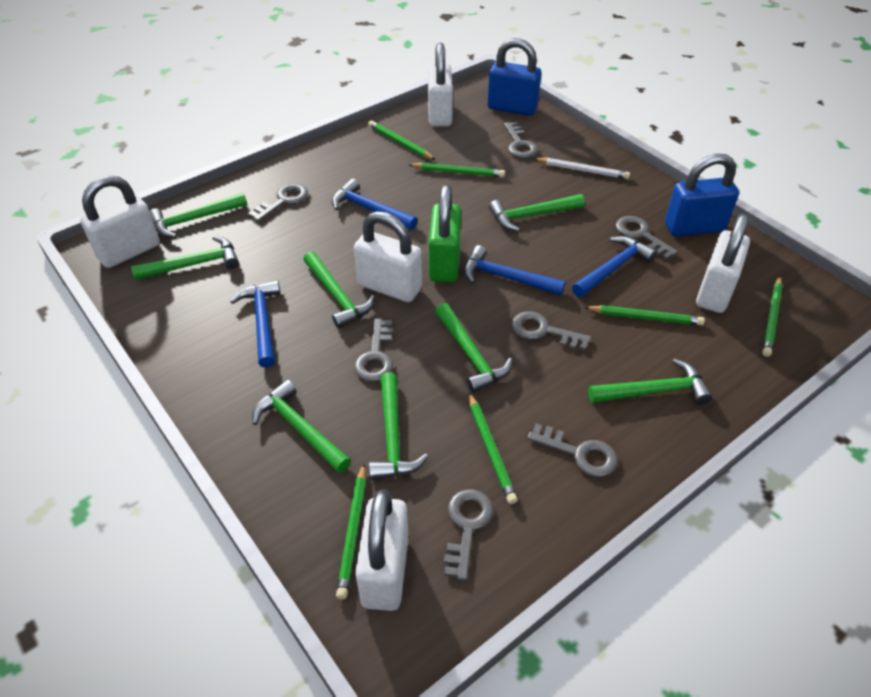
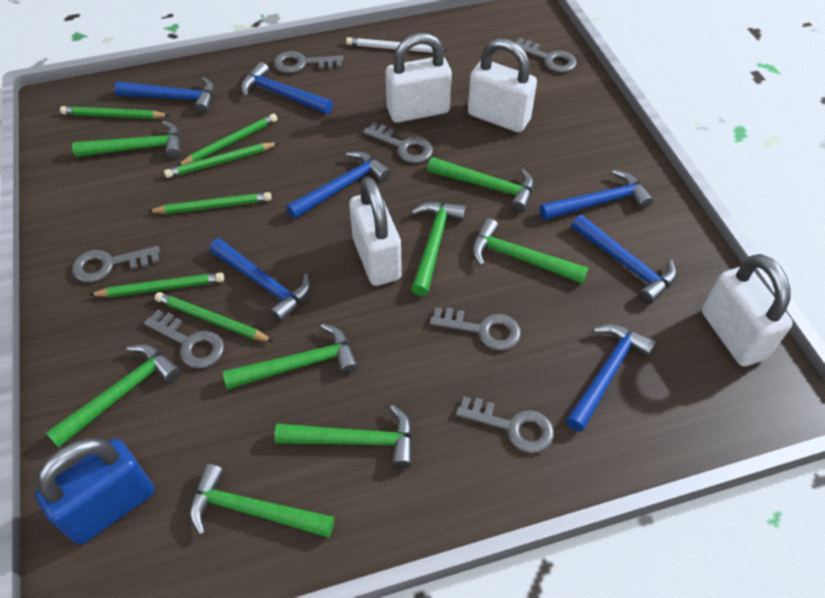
blue hammer: [230,280,281,368] [332,179,417,230] [464,245,565,296] [572,236,657,297] = 4 -> [115,77,215,114] [210,238,311,323] [241,62,333,114] [286,151,391,219] [540,170,653,220] [566,324,656,432] [571,215,677,304] = 7
blue padlock: [487,38,542,116] [665,154,739,237] = 2 -> [35,438,155,545] = 1
green padlock: [429,185,461,282] = 1 -> none = 0
white padlock: [80,175,160,268] [354,211,422,302] [355,489,409,611] [428,43,453,127] [696,213,750,313] = 5 -> [349,177,402,286] [386,33,452,123] [468,38,537,132] [702,254,793,367] = 4

